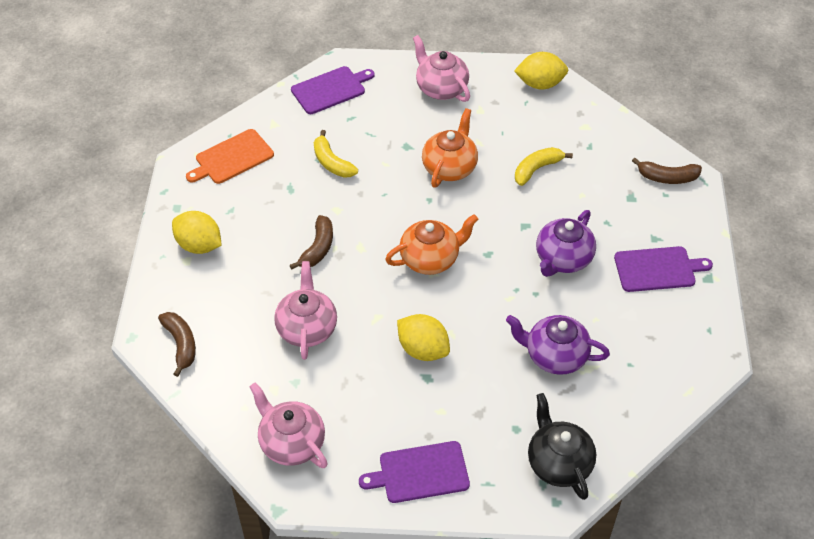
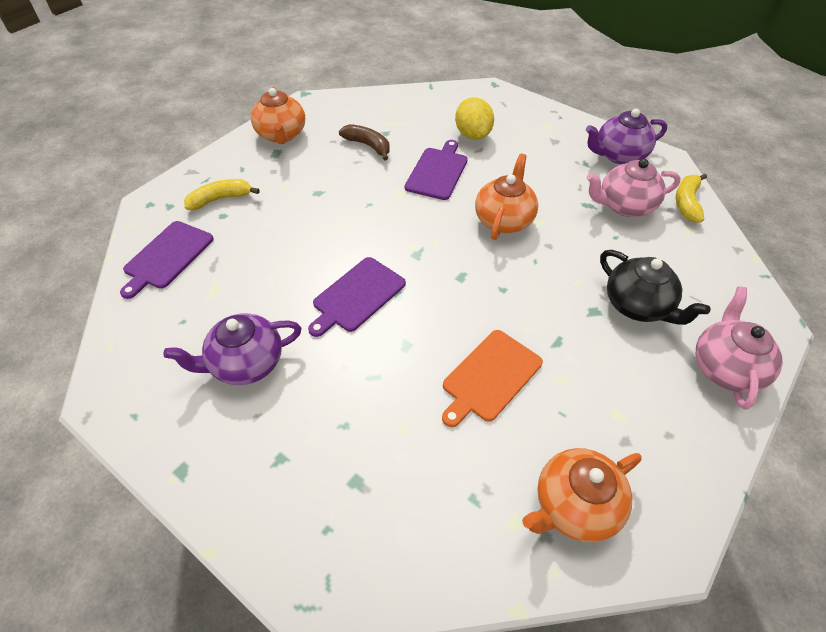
brown banana: [158,312,196,377] [290,215,333,270] [632,158,702,184] = 3 -> [339,124,390,161] = 1
orange teapot: [385,214,478,275] [422,108,478,188] = 2 -> [251,87,305,144] [475,154,538,240] [522,448,642,542] = 3
pink teapot: [249,382,328,468] [274,261,337,360] [413,35,470,102] = 3 -> [587,159,681,217] [696,287,783,410] = 2
yellow lemon: [172,211,222,254] [397,314,450,361] [514,52,568,90] = 3 -> [455,97,494,140] = 1

